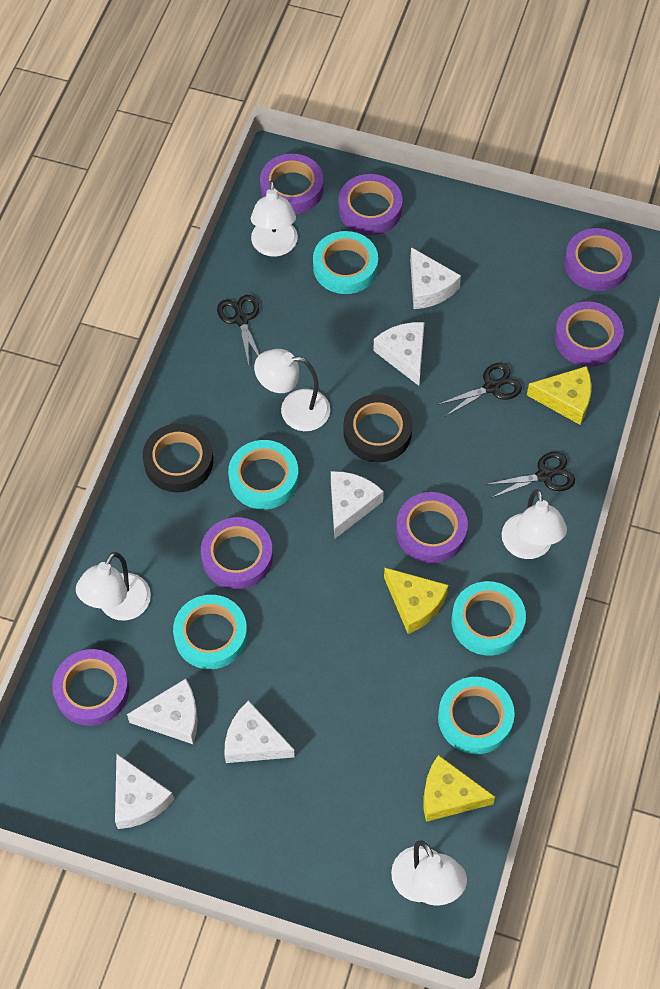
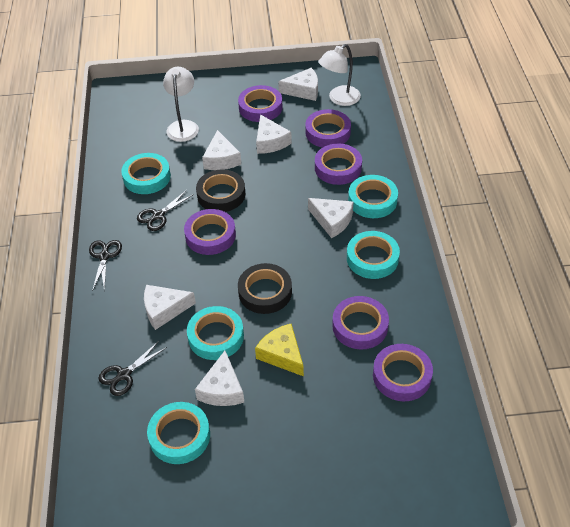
purple tape: [52,649,129,726] [201,517,273,589] [260,154,324,214] [338,174,403,235] [396,492,468,563] [554,301,623,367] [564,228,632,291] = 7 -> [184,209,236,255] [238,85,282,122] [305,109,351,148] [315,144,362,185] [332,296,389,349] [373,344,433,401] = 6
white lamp: [76,552,151,621] [251,180,298,257] [254,349,330,431] [391,840,467,905] [502,489,567,559] = 5 -> [163,67,199,142] [318,44,361,106] = 2
yellow cheese: [384,568,448,634] [424,755,495,822] [527,366,592,425] = 3 -> [255,324,304,376] = 1

